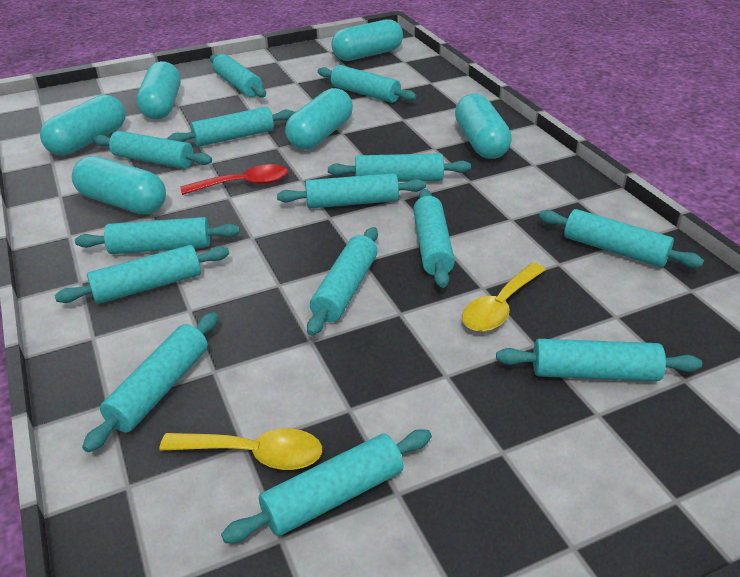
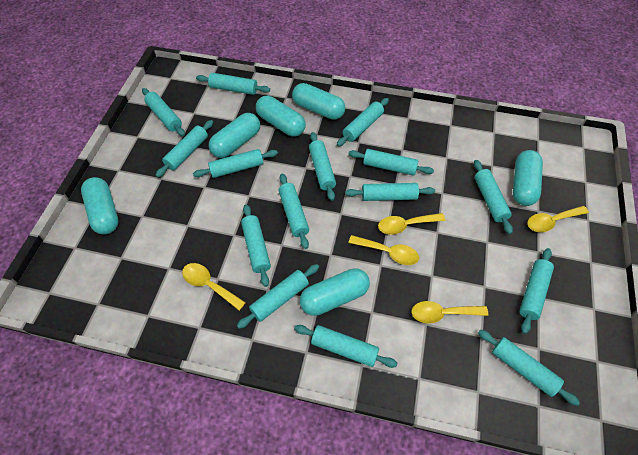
red spoon: [181,164,288,195] = 1 -> none = 0
turquoise rolling pin: [54,245,229,304] [75,217,240,254] [82,312,218,452] [93,131,212,169] [168,107,294,147] [210,54,266,98] [221,429,432,543] [277,173,426,208] [307,227,378,336] [318,65,417,103] [328,153,471,182] [413,189,455,288] [496,339,702,381] [539,209,704,268] = 14 -> [142,88,185,136] [156,120,213,177] [193,149,278,178] [196,73,270,95] [237,264,319,329] [241,204,271,287] [278,173,309,249] [294,325,398,368] [309,132,336,201] [337,98,389,146] [345,183,435,201] [349,149,434,176] [474,160,513,234] [478,330,580,406] [520,248,554,334] = 15
yellow spoon: [159,428,322,470] [462,263,546,332] = 2 -> [182,263,246,311] [348,235,419,265] [378,213,445,235] [412,301,488,323] [527,206,589,232] = 5

